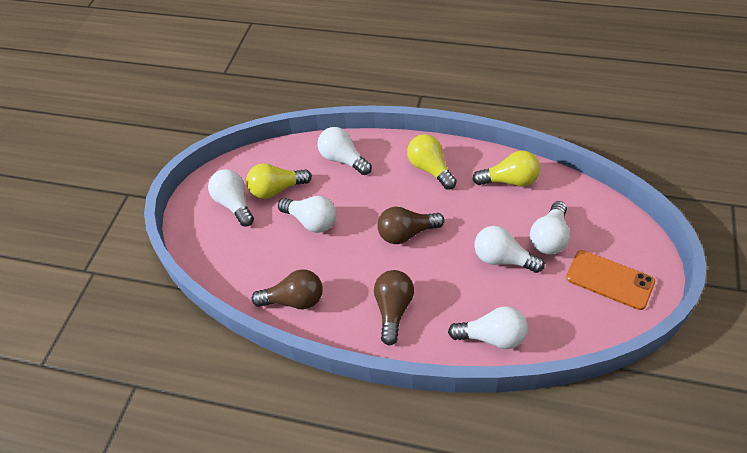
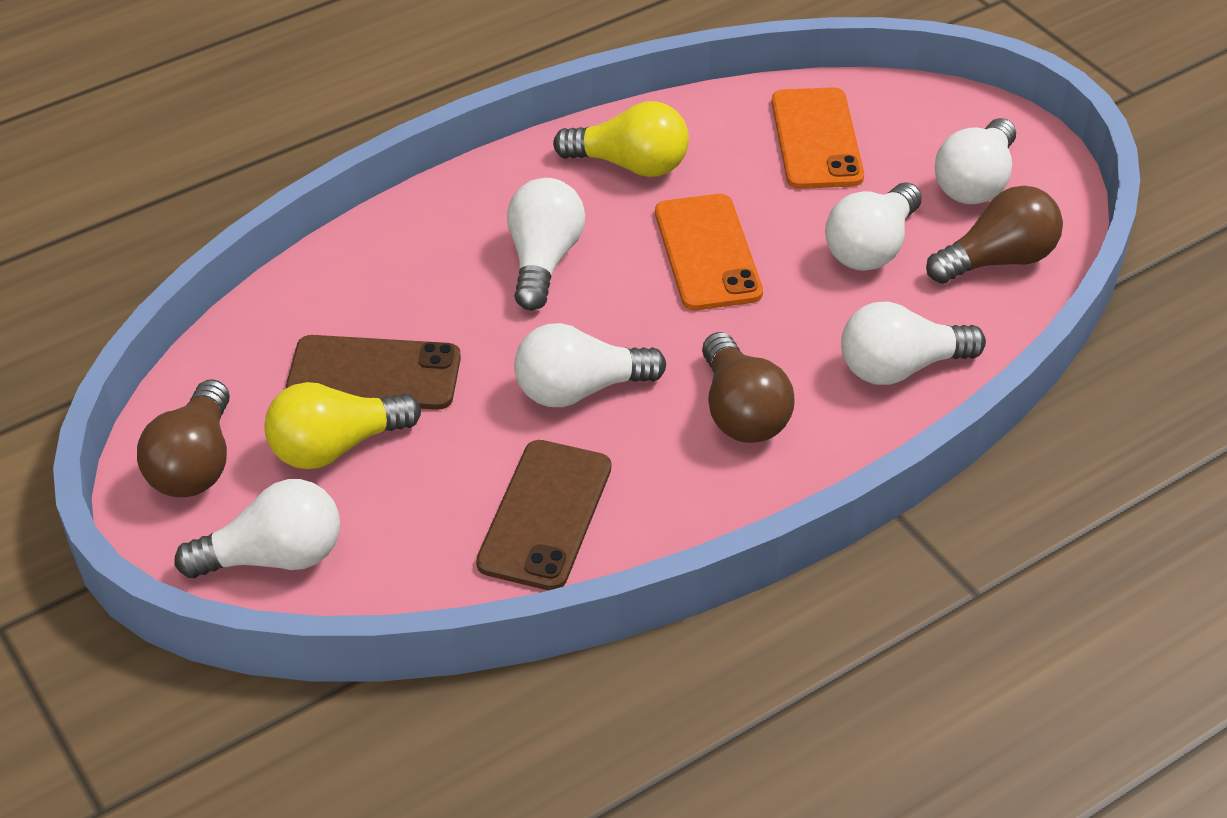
brown phone: none = 0 -> [286,335,461,410] [476,440,611,590] = 2
orange phone: [566,250,655,310] = 1 -> [655,194,763,310] [771,87,864,189] = 2
yellow light bulb: [246,163,312,199] [407,134,457,189] [472,150,540,187] = 3 -> [264,382,421,469] [553,101,689,177] = 2

